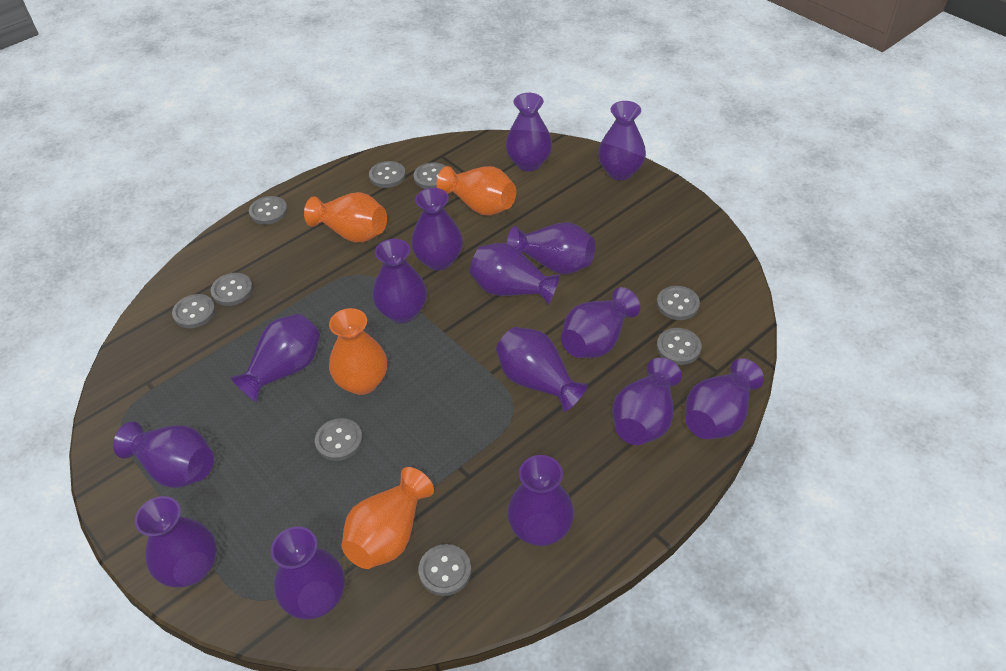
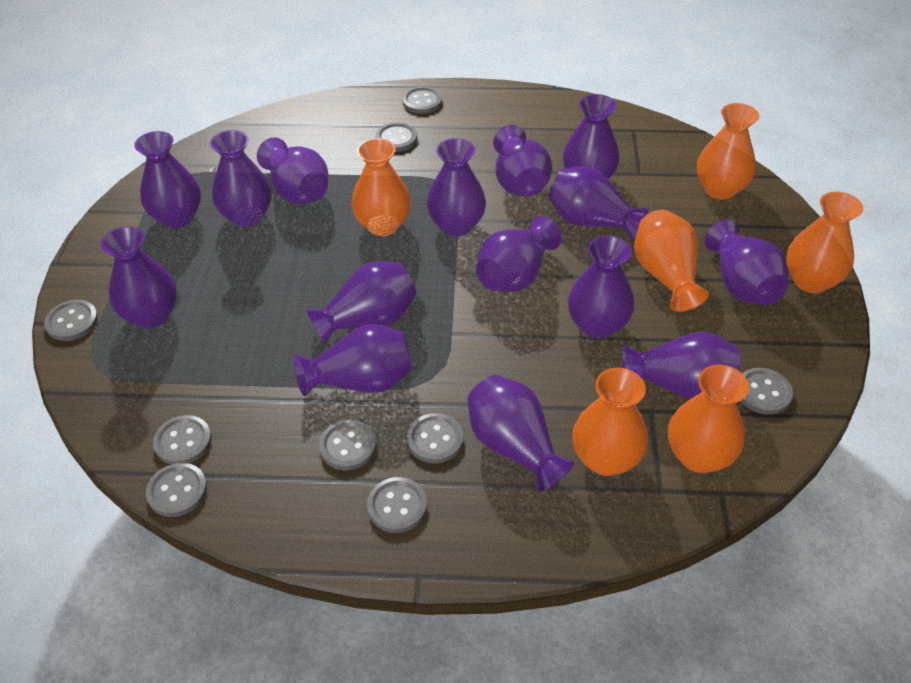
orange vase: [304,192,387,243] [329,308,387,395] [342,467,434,569] [437,166,516,215] = 4 -> [351,138,411,236] [573,368,648,476] [634,210,709,312] [668,365,749,473] [697,103,759,200] [786,192,863,293] = 6

